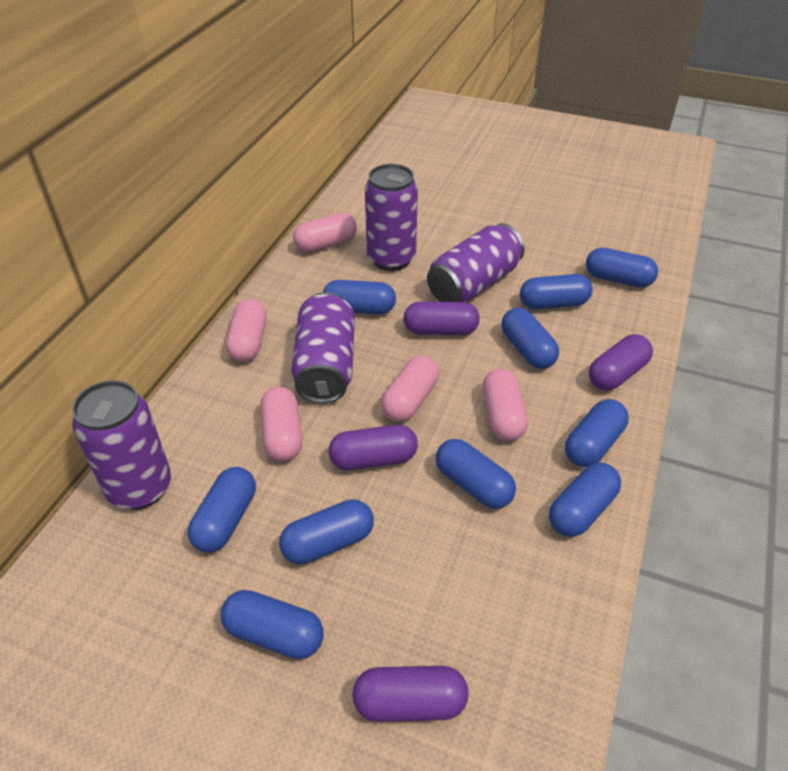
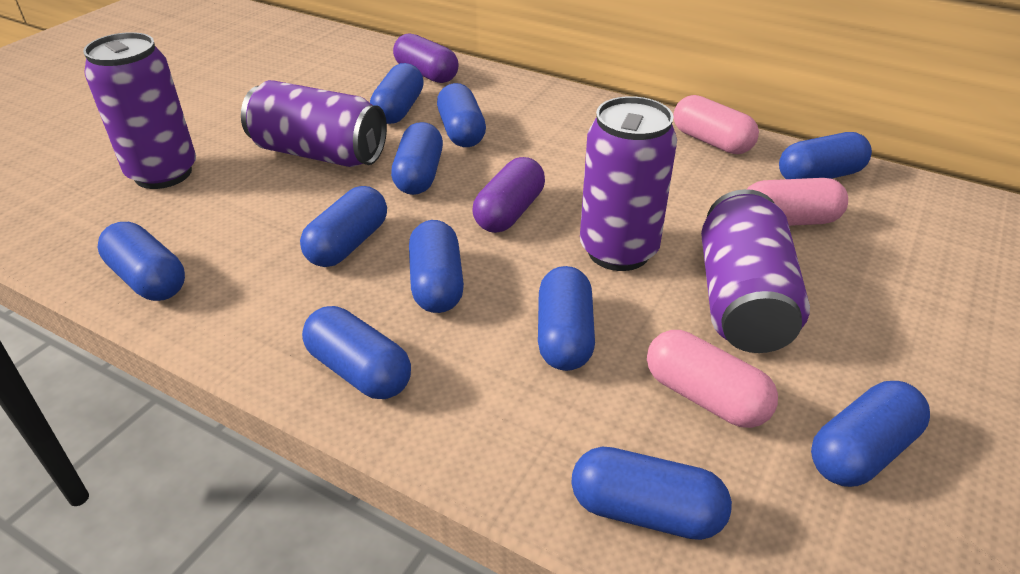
blue capsule: [188,467,256,553] [220,590,324,659] [279,499,374,564] [323,280,396,314] [436,439,516,509] [501,308,559,369] [520,274,593,310] [549,462,621,537] [565,399,629,467] [586,248,658,287] = 10 -> [98,222,185,301] [300,186,387,267] [302,306,411,399] [370,63,424,124] [391,122,443,195] [409,220,464,313] [437,83,486,147] [538,266,595,371] [571,447,732,540] [779,132,872,179] [811,381,930,487] = 11
pink capsule: [226,299,267,362] [260,387,303,461] [293,213,357,252] [381,355,439,422] [483,369,528,441] = 5 -> [647,330,778,428] [673,95,759,154] [747,178,848,226] = 3
purple capsule: [329,425,418,470] [352,666,469,722] [403,302,480,335] [589,334,653,390] = 4 -> [393,33,459,83] [472,157,545,233] = 2

